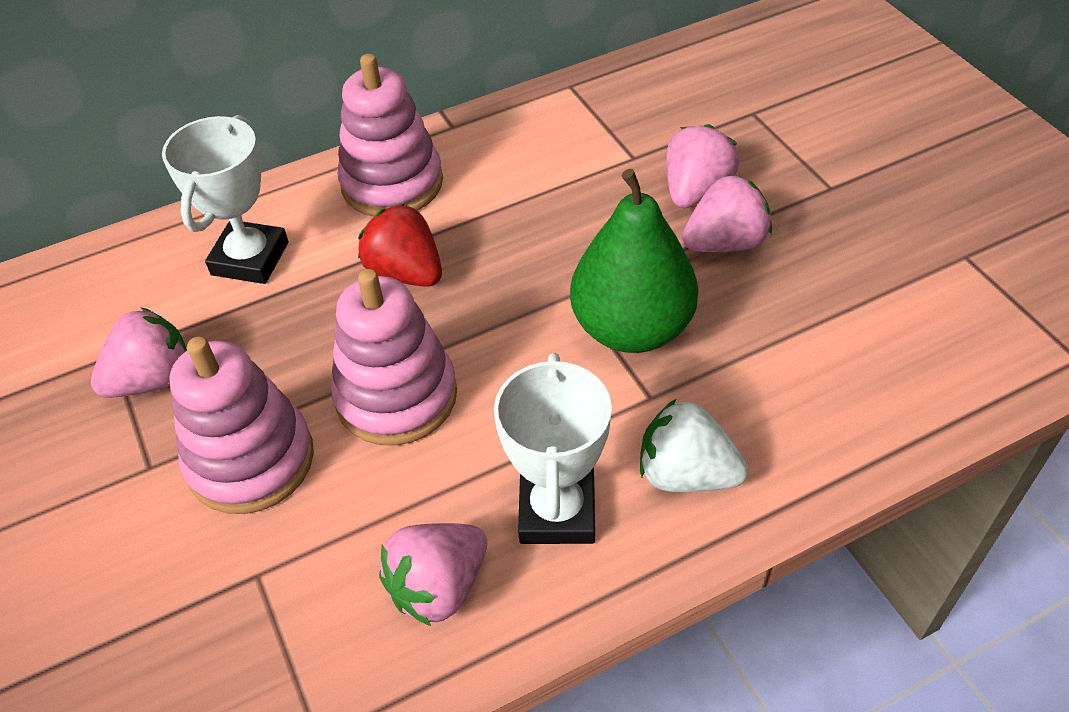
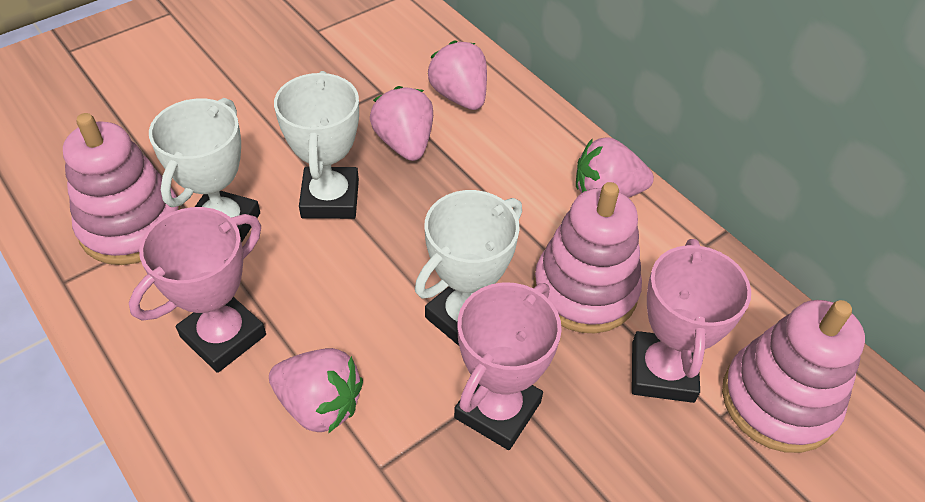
green pear: [570,169,698,353] = 1 -> none = 0
pink trophy: none = 0 -> [129,207,266,373] [454,282,562,450] [632,239,751,403] = 3
red strawberry: [358,203,442,287] = 1 -> none = 0
white strawberry: [640,399,748,492] = 1 -> none = 0
white trophy: [162,115,288,284] [494,353,612,544] = 2 -> [149,98,260,242] [274,71,359,219] [415,190,522,346] = 3

